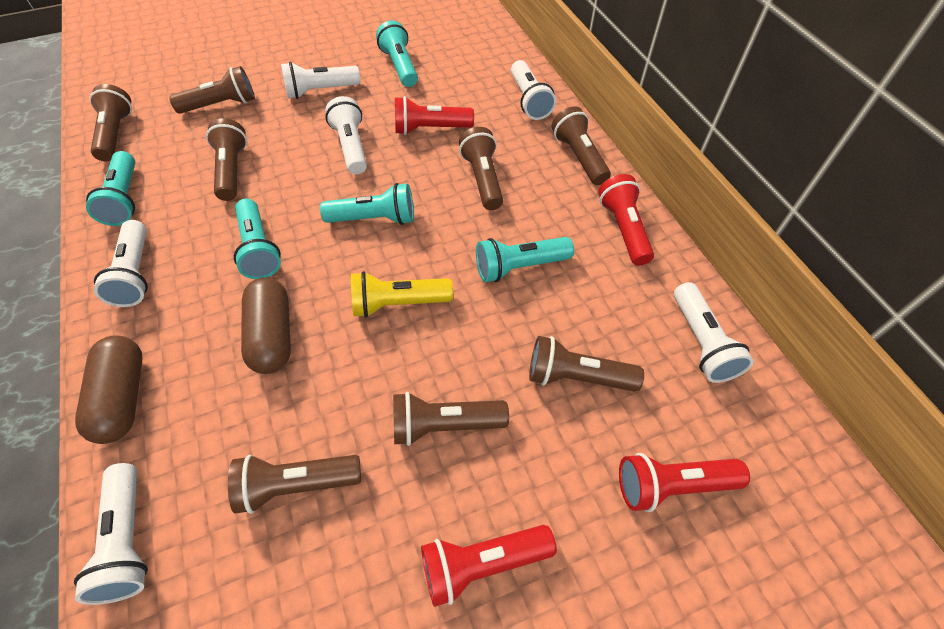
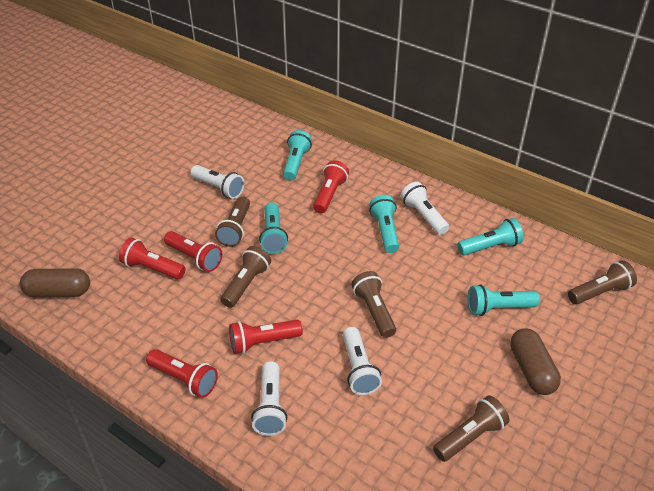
brown flashlight: [89,84,132,161] [169,66,255,114] [206,118,247,201] [228,455,361,514] [393,392,509,446] [459,127,503,210] [529,336,644,392] [551,106,611,185] = 8 -> [215,196,250,247] [220,246,271,308] [351,271,396,338] [433,395,509,462] [568,260,637,304] = 5
red flashlight: [395,96,474,135] [421,525,557,607] [598,174,654,265] [619,453,750,512] = 4 -> [119,238,186,280] [146,349,218,398] [164,231,222,272] [229,320,303,354] [313,160,349,213] = 5
white flashlight: [74,463,148,605] [94,220,148,307] [281,62,360,99] [325,96,367,174] [511,60,556,120] [674,282,754,383] = 6 -> [190,165,244,199] [251,361,287,436] [343,327,382,395] [401,182,449,235] = 4
yellow flashlight: [351,271,453,318] = 1 -> none = 0

